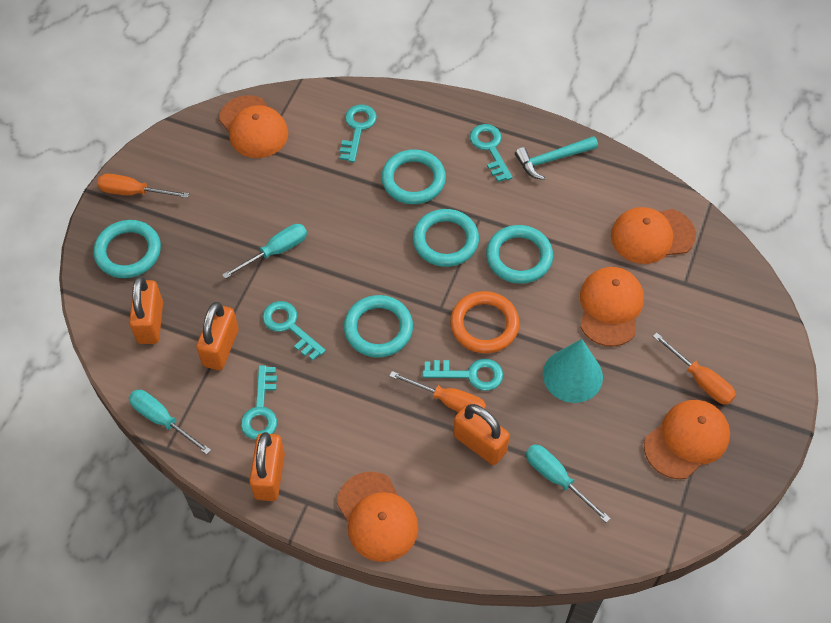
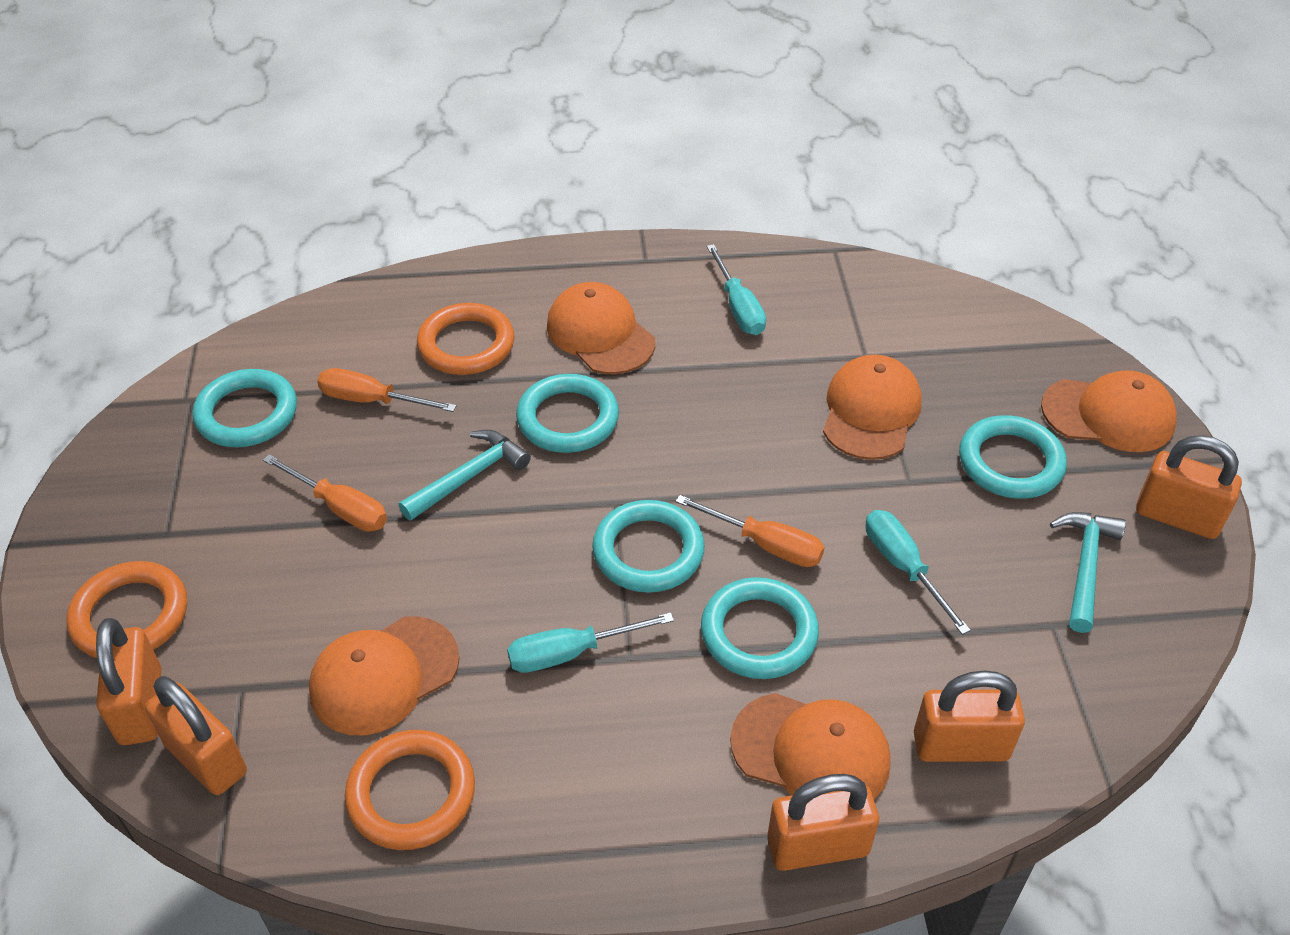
orange padlock: [129,276,163,344] [196,302,239,370] [249,432,285,501] [453,404,510,465] = 4 -> [96,618,161,745] [145,676,247,795] [767,774,879,871] [914,671,1025,762] [1136,435,1242,539] = 5
orange ring: [450,291,519,353] = 1 -> [66,561,187,658] [345,730,475,850] [417,303,515,375] = 3
turquoise cone: [543,339,603,403] = 1 -> none = 0
turquoise hammer: [515,136,598,180] = 1 -> [398,430,531,521] [1050,512,1126,633] = 2
turquoise key: [241,365,277,440] [262,301,326,361] [340,105,377,162] [422,359,503,391] [470,124,513,182] = 5 -> none = 0

